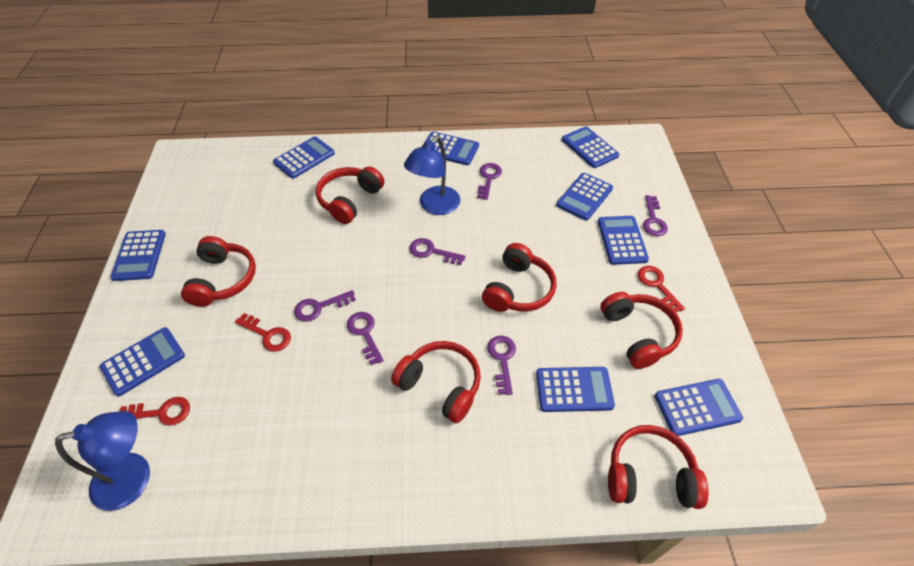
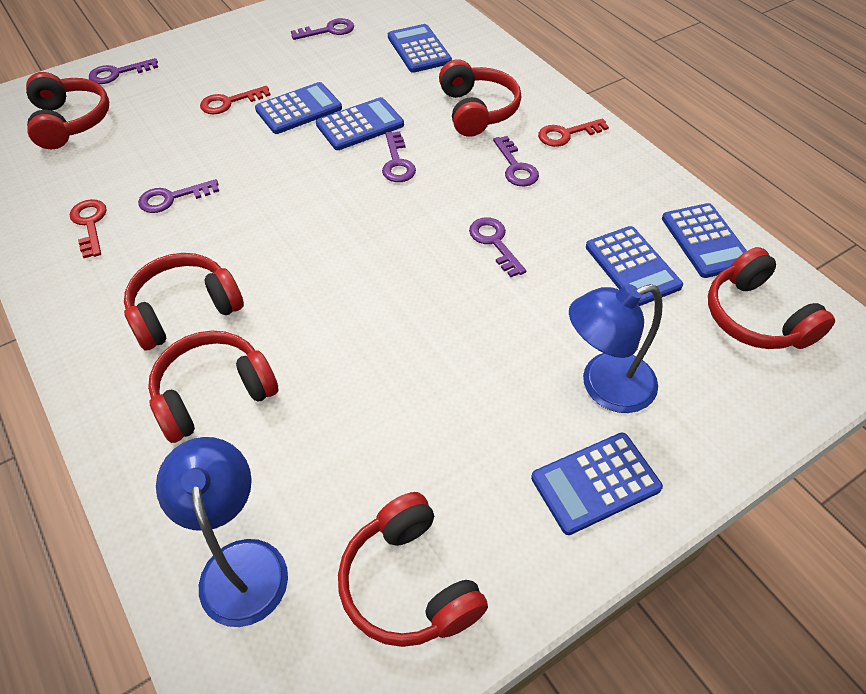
blue calculator: [100,327,185,397] [110,230,166,281] [273,137,335,179] [422,131,479,165] [536,367,615,412] [556,173,613,221] [562,126,619,168] [598,216,649,265] [655,379,743,436] = 9 -> [255,82,342,134] [316,97,404,150] [388,24,452,73] [531,432,663,535] [586,226,683,306] [662,203,747,278] = 6

